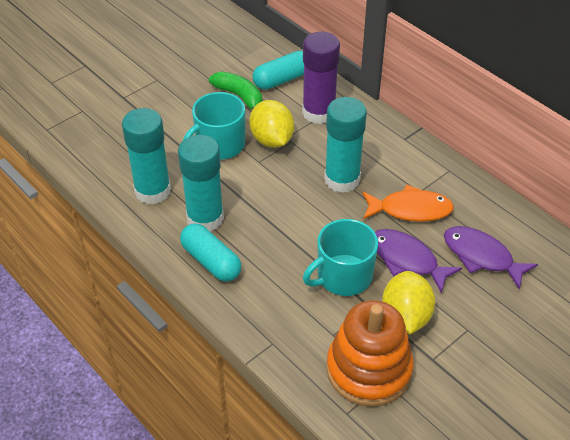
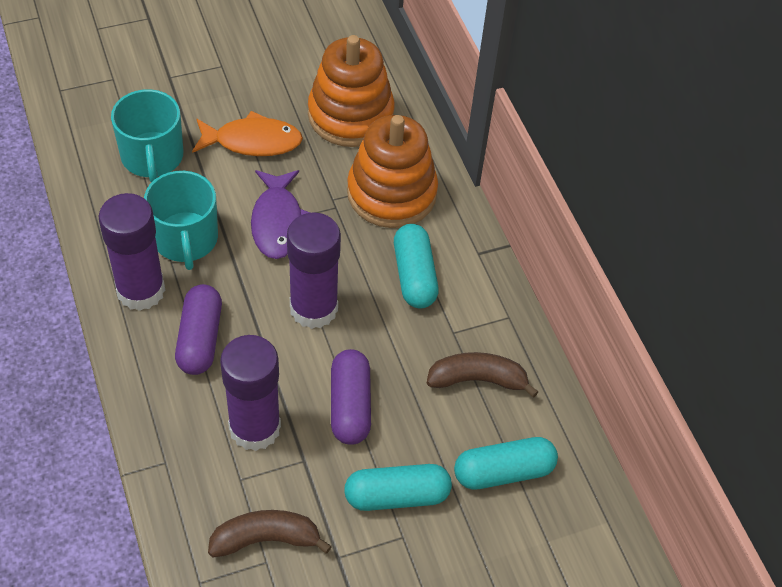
brown banana: none = 0 -> [208,510,332,558] [427,352,539,398] = 2
green banana: [209,72,262,110] = 1 -> none = 0
orange stacking toy: [326,300,414,407] = 1 -> [308,35,395,147] [347,115,438,228] = 2
purple capsule: none = 0 -> [175,284,222,375] [331,349,371,445] = 2
purple fish: [375,229,462,294] [444,226,538,289] = 2 -> [251,170,310,259] = 1
purple glue stick: [302,32,340,124] = 1 -> [99,193,165,311] [220,335,281,451] [287,212,341,329] = 3
turquoise capsule: [180,223,241,282] [252,51,304,90] = 2 -> [344,464,452,511] [394,224,439,308] [454,437,558,490] = 3
turquoise glue stick: [122,108,171,204] [178,135,224,232] [324,97,367,193] = 3 -> none = 0
yellow lemon: [249,100,294,148] [382,271,435,334] = 2 -> none = 0

